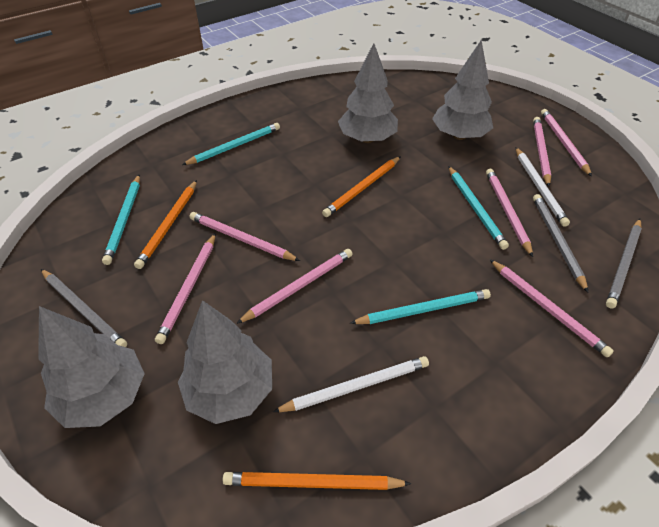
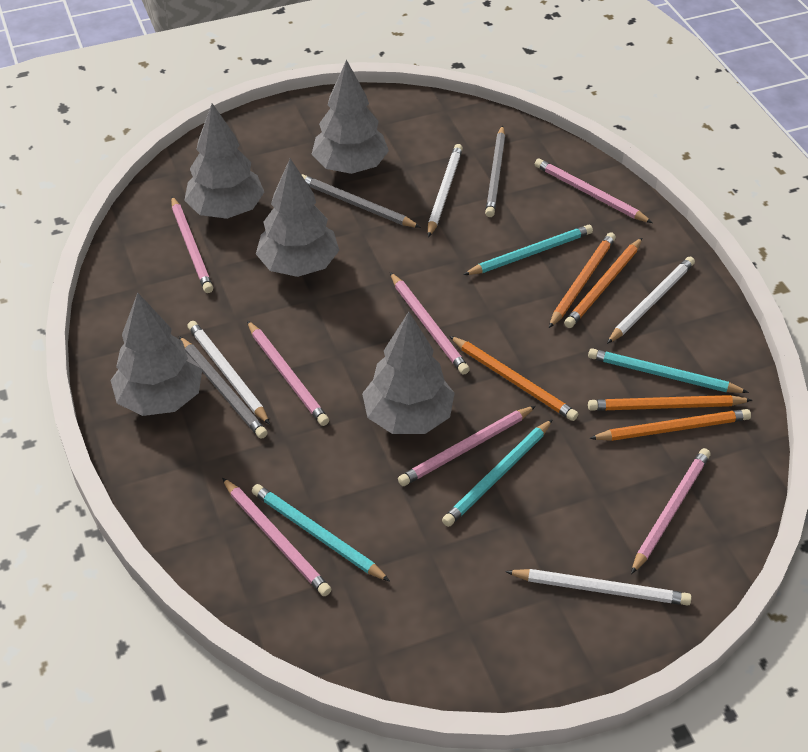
grey tree: [38,306,145,428] [178,300,272,424] [338,43,398,143] [432,40,493,140] = 4 -> [110,293,202,416] [184,103,264,219] [256,159,339,277] [312,60,389,174] [362,312,455,434] = 5
orange pencil: [134,180,197,269] [223,472,412,490] [322,156,401,217] = 3 -> [449,336,578,421] [549,232,616,328] [564,238,642,328] [588,395,752,411] [589,409,751,441] = 5
white pencil: [273,356,429,412] [516,147,570,227] = 2 -> [187,321,270,425] [428,144,463,237] [505,569,692,606] [607,257,695,344] = 4

